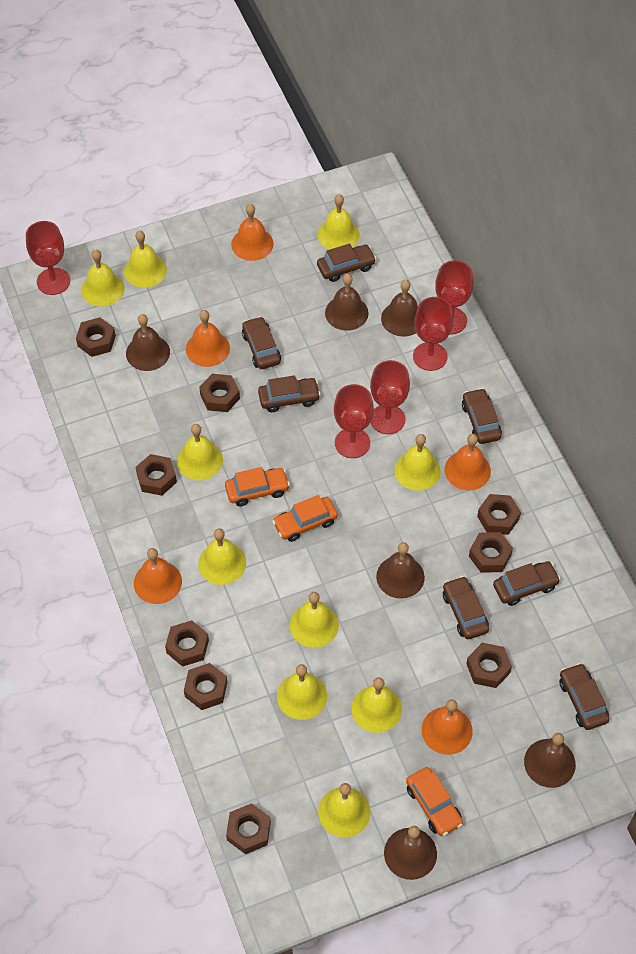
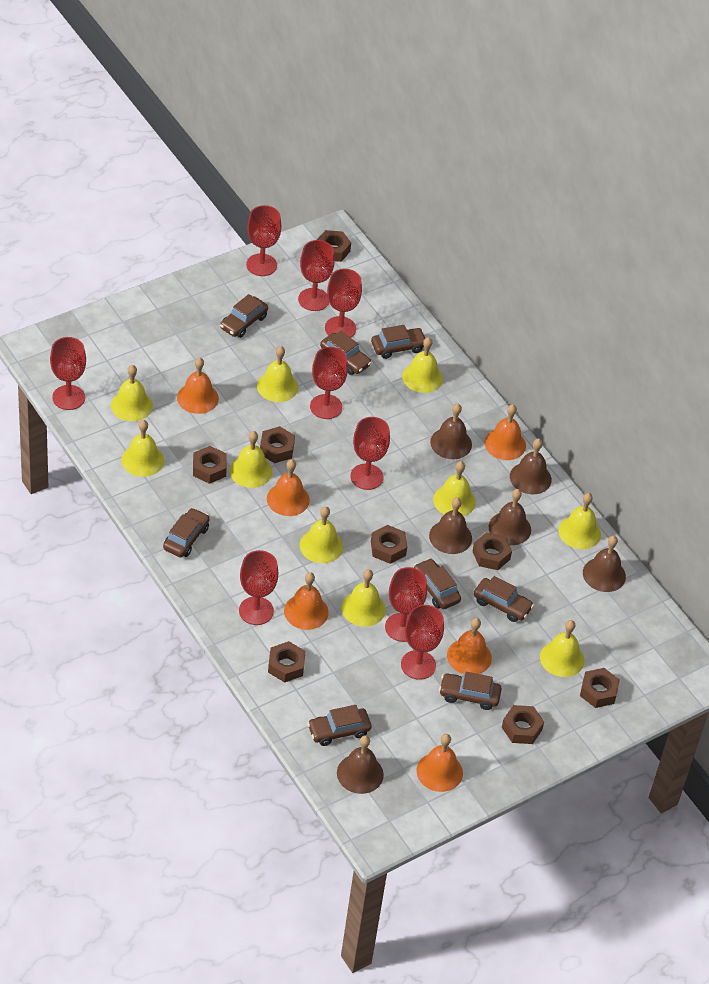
brown car: [242,316,281,369] [258,375,321,412] [317,244,376,282] [443,576,489,639] [462,388,502,444] [493,561,561,606] [559,663,610,730] = 7 -> [163,508,210,557] [220,294,268,338] [307,705,371,746] [320,331,372,375] [371,325,425,359] [414,558,461,609] [439,672,502,710] [474,576,534,622] = 8
brown nut: [76,317,116,357] [136,454,177,496] [165,620,209,667] [184,663,227,710] [199,374,240,412] [226,803,271,854] [466,643,512,688] [469,532,513,573] [477,494,521,535] = 9 -> [193,446,227,484] [260,426,295,463] [268,641,306,683] [317,230,351,262] [371,525,407,564] [472,532,512,570] [502,705,544,744] [580,668,620,708] = 8
orange bell: [134,548,182,604] [186,310,230,367] [231,204,274,261] [422,699,473,755] [445,434,491,490] = 5 -> [177,357,219,414] [267,459,310,516] [284,572,329,630] [416,734,463,792] [447,618,492,674] [485,404,526,460] = 6
orange car: [225,467,290,506] [272,495,338,542] [406,767,463,836] = 3 -> none = 0
red goblet: [26,221,70,295] [334,384,374,458] [370,360,410,434] [413,297,453,371] [435,260,474,335] = 5 -> [50,337,86,410] [239,550,278,625] [246,205,281,276] [298,240,335,311] [310,347,348,419] [325,269,362,338] [350,417,390,490] [385,567,427,642] [401,605,444,680] = 9

